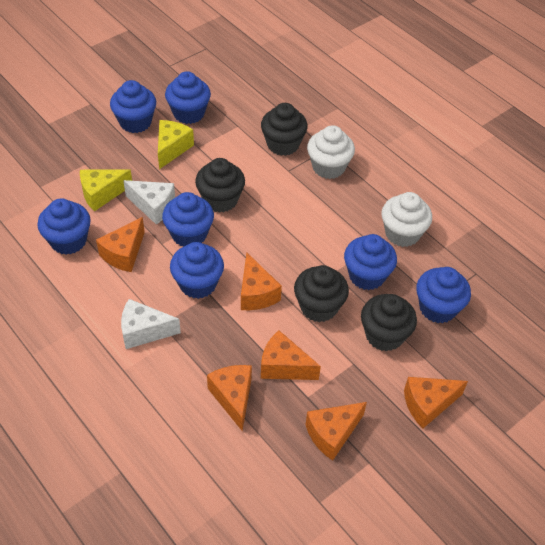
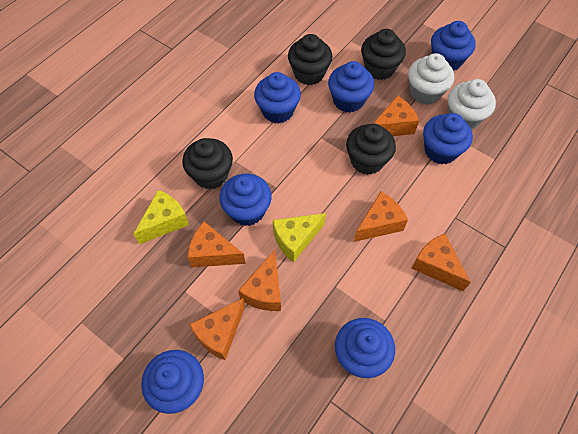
white cheese: [121,299,181,349] [123,180,175,225] = 2 -> none = 0

